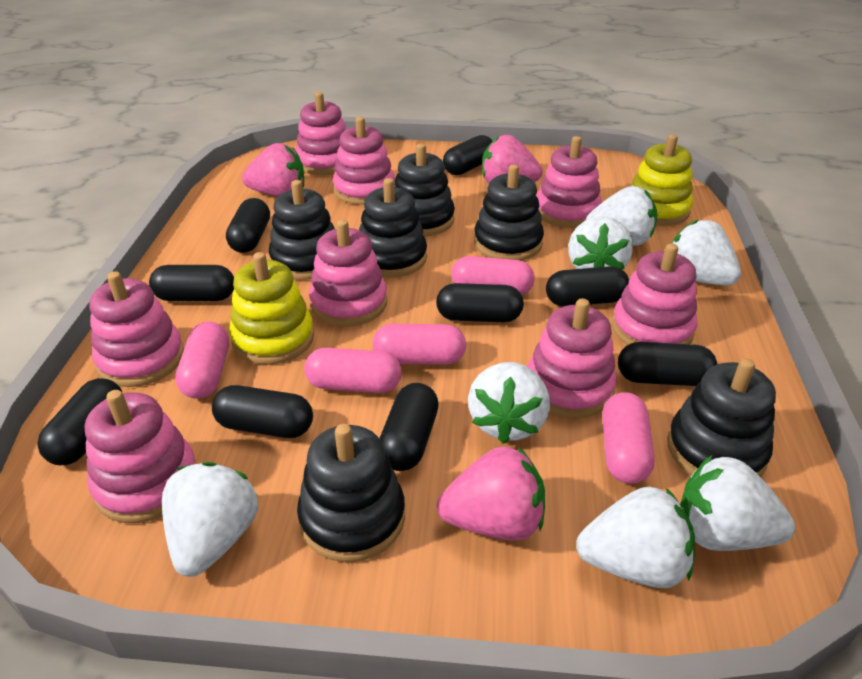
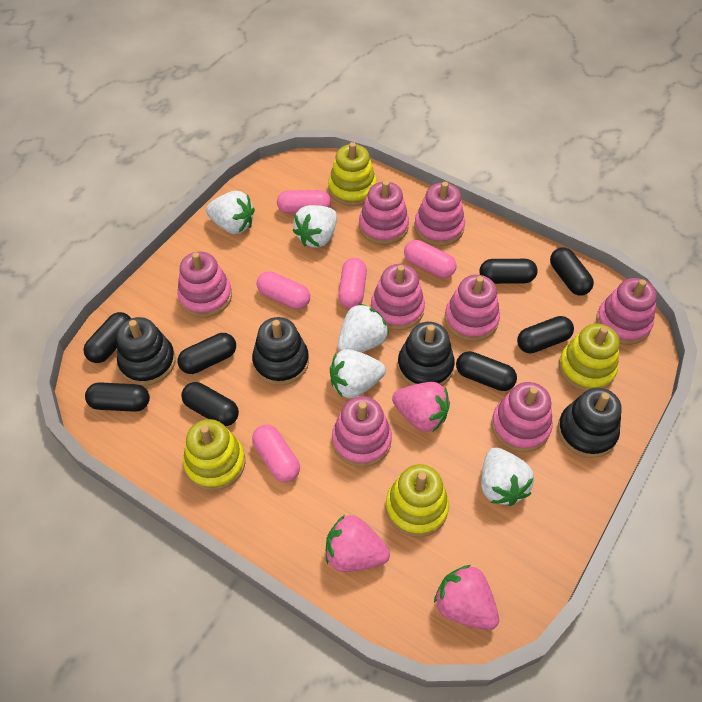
black capsule: [37,378,122,465] [149,265,234,301] [212,385,313,438] [226,198,270,253] [379,383,439,471] [436,283,524,322] [443,135,493,175] [546,266,629,307] [618,342,717,386] = 9 -> [83,312,131,363] [85,382,150,412] [178,333,236,374] [181,382,239,426] [456,351,517,391] [480,259,537,284] [517,316,574,353] [550,247,594,295] = 8
black stacking toy: [269,180,335,280] [297,424,405,562] [359,178,427,278] [395,143,455,237] [474,164,544,261] [667,358,776,477] = 6 -> [117,317,176,386] [252,317,309,385] [398,322,455,386] [557,387,622,458] = 4
white strawberry: [162,462,258,577] [468,362,550,444] [568,216,633,270] [576,487,695,588] [586,186,657,246] [672,219,741,286] [680,455,795,551] = 7 -> [206,191,255,234] [293,205,337,248] [330,349,386,399] [338,303,389,352] [481,447,534,506] = 5
yellow stacking toy: [229,252,314,364] [631,134,693,226] = 2 -> [183,419,246,491] [328,142,377,206] [386,464,449,537] [559,324,620,391] = 4

